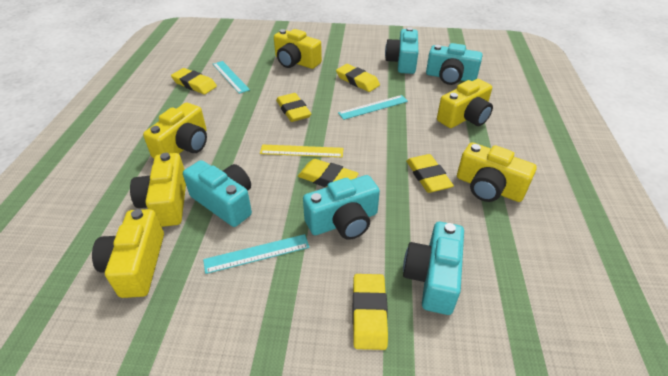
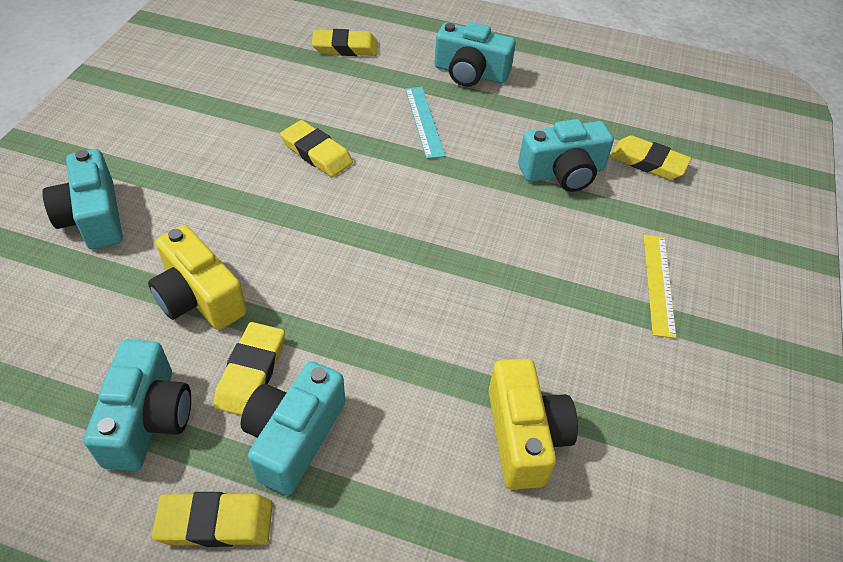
turquoise ruler: [203,234,310,274] [213,61,250,94] [338,95,408,120] = 3 -> [405,87,445,159] = 1
yellow camera: [92,209,164,298] [130,153,186,227] [143,103,207,158] [274,29,322,69] [437,79,493,128] [457,142,537,202] = 6 -> [148,225,247,330] [489,359,578,490] = 2
yellow eraser: [171,68,217,94] [276,93,311,122] [298,159,359,187] [336,64,380,92] [352,274,388,350] [406,154,454,193] = 6 -> [152,492,273,547] [213,322,285,416] [280,120,353,177] [312,29,378,56] [610,135,691,180] = 5

